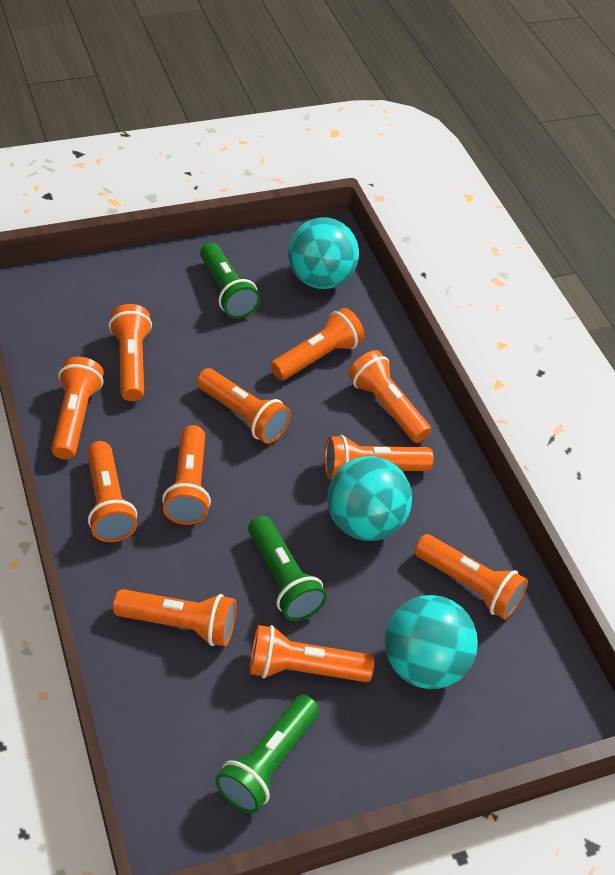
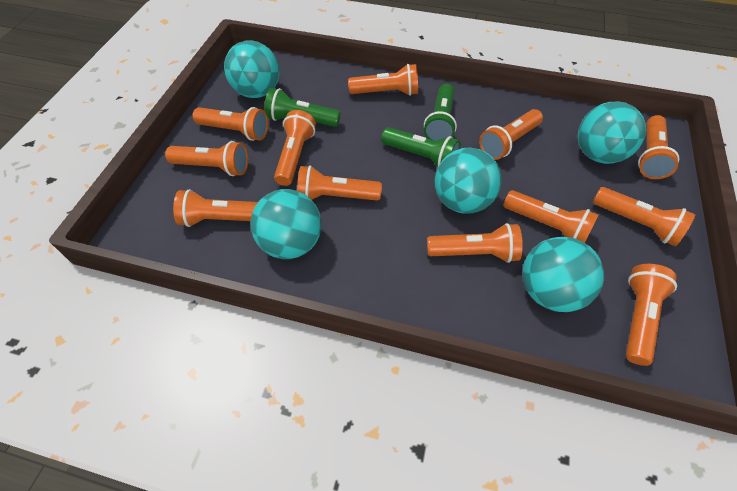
orange flashlight: [51,357,104,460] [87,441,137,542] [109,304,152,401] [113,589,236,646] [162,425,211,525] [196,368,291,444] [250,625,374,682] [270,308,365,380] [325,435,434,479] [348,350,431,443] [414,534,528,620] = 11 -> [165,141,248,176] [173,189,258,227] [192,107,268,141] [274,110,316,186] [297,166,382,201] [348,64,418,96] [427,223,523,263] [479,109,543,160] [503,190,598,243] [593,187,695,247] [626,264,677,366] [638,115,679,179] = 12
turquoise ball: [288,217,359,289] [327,456,412,541] [385,595,478,689] = 3 -> [224,40,280,98] [251,189,321,259] [435,147,502,214] [522,237,604,312] [578,101,646,164] = 5

